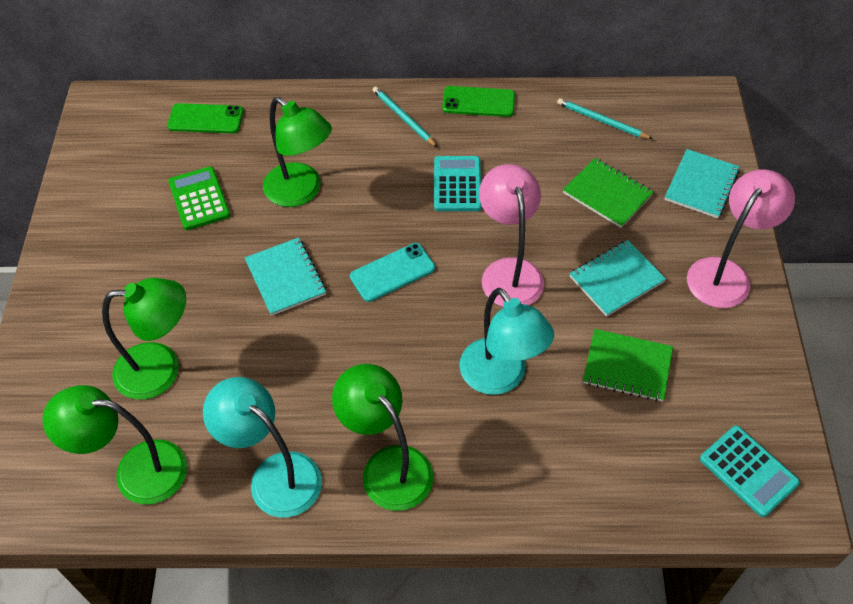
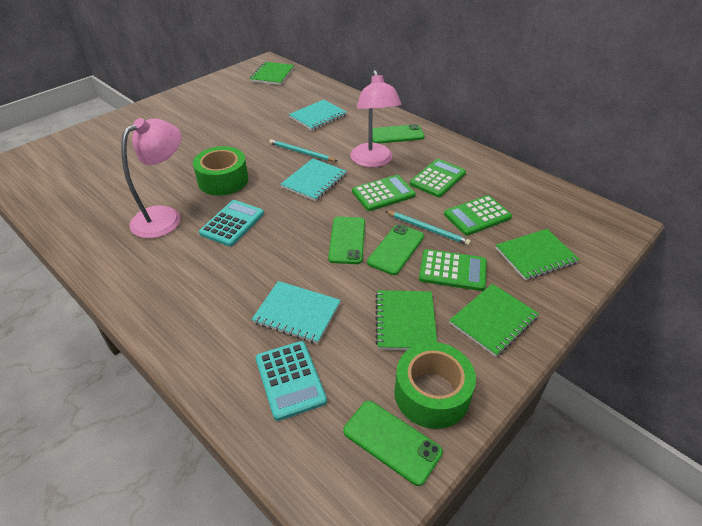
green calculator: [168,166,230,230] = 1 -> [352,175,416,211] [410,159,466,197] [419,249,487,291] [444,195,512,236] = 4
green lamp: [42,385,187,505] [102,278,186,400] [263,97,332,207] [332,364,433,511] = 4 -> none = 0
green notebook: [563,158,653,228] [583,329,673,402] = 2 -> [250,62,294,85] [375,290,437,350] [449,284,539,357] [496,229,580,280] = 4
green phone: [167,103,243,133] [442,86,515,117] = 2 -> [328,217,365,264] [343,401,443,486] [367,224,424,275] [372,124,425,144] = 4
green tape: none = 0 -> [193,146,248,196] [394,342,476,429] = 2
turquoise lamp: [203,377,322,517] [459,288,554,395] = 2 -> none = 0
turquoise phone: [350,243,435,302] = 1 -> none = 0

